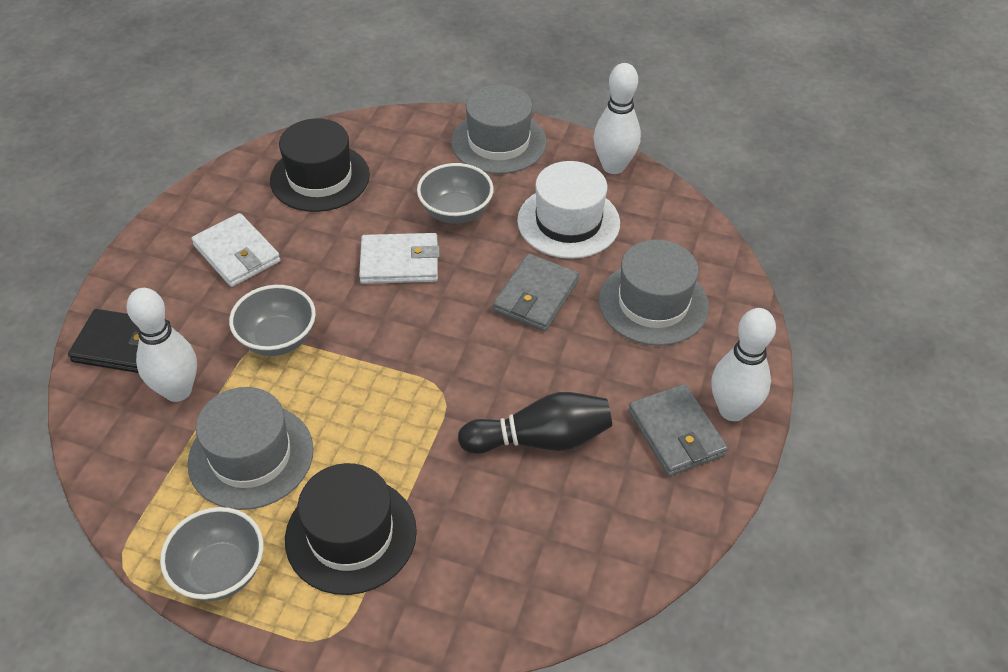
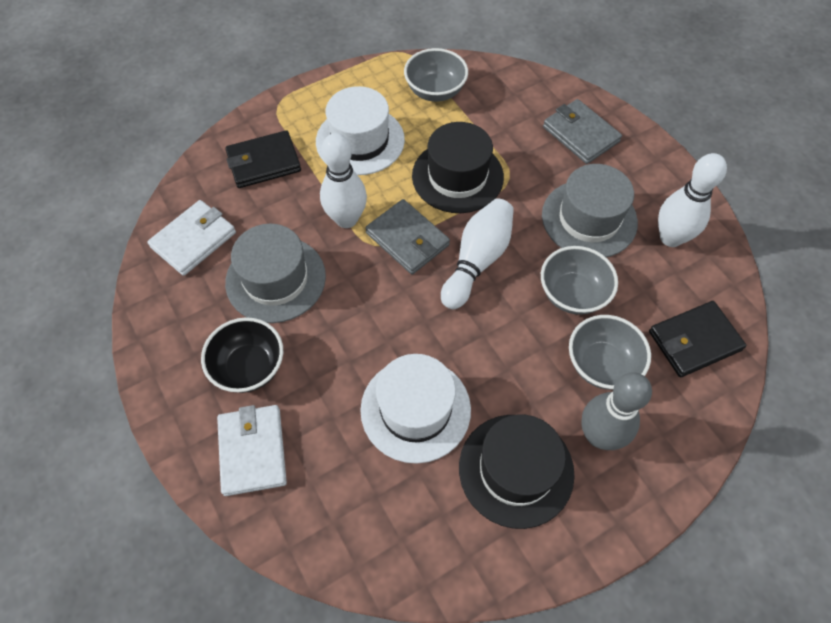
black bowl: none = 0 -> [201,317,283,393] = 1
black bowling pin: [458,392,612,454] = 1 -> none = 0
black wallet: [68,309,170,373] = 1 -> [225,130,301,188] [649,301,746,377] = 2
grey bowling pin: none = 0 -> [581,372,652,450] = 1
grey hat: [187,387,313,510] [451,84,547,174] [599,240,709,346] = 3 -> [225,224,326,323] [542,164,638,257] = 2
white hat: [517,161,620,259] = 1 -> [316,86,405,175] [360,354,471,464] = 2

